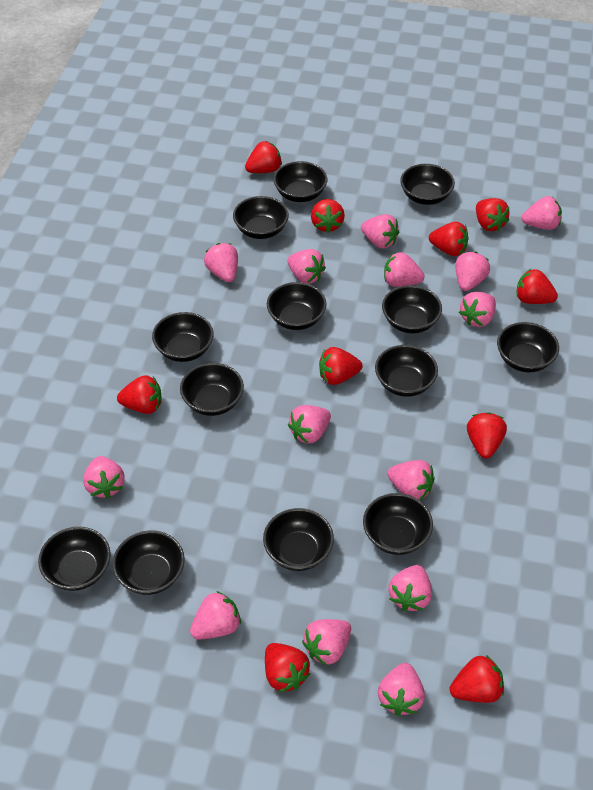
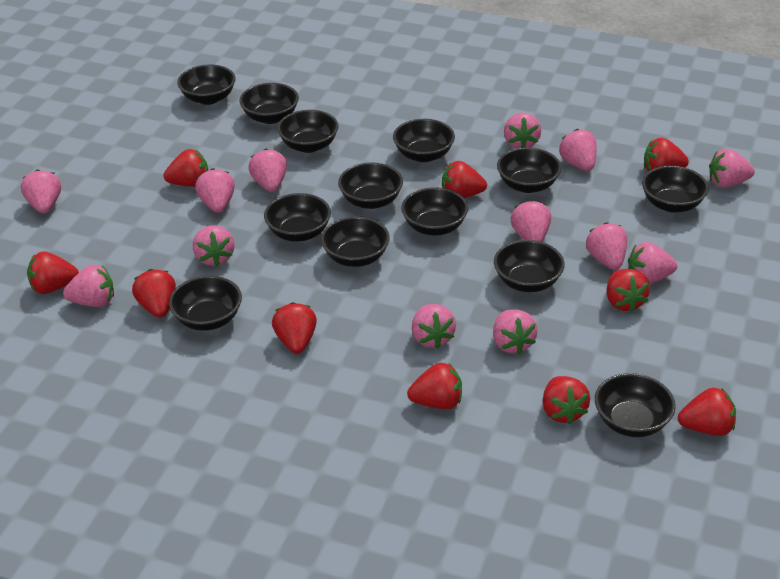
pink strawberry: [83,456,125,499] [190,591,241,639] [204,243,238,282] [287,249,326,284] [288,405,331,444] [302,619,351,666] [361,214,399,248] [378,663,425,716] [384,252,425,287] [388,460,435,501] [389,565,432,612] [455,252,490,291] [459,292,496,327] [522,196,562,230] = 14 -> [21,169,61,213] [63,265,114,307] [193,225,234,266] [195,168,235,213] [248,148,287,192] [412,304,456,349] [493,310,538,354] [504,113,541,149] [510,200,551,242] [559,129,597,171] [586,222,627,270] [628,242,677,284] [709,149,755,188] = 13

